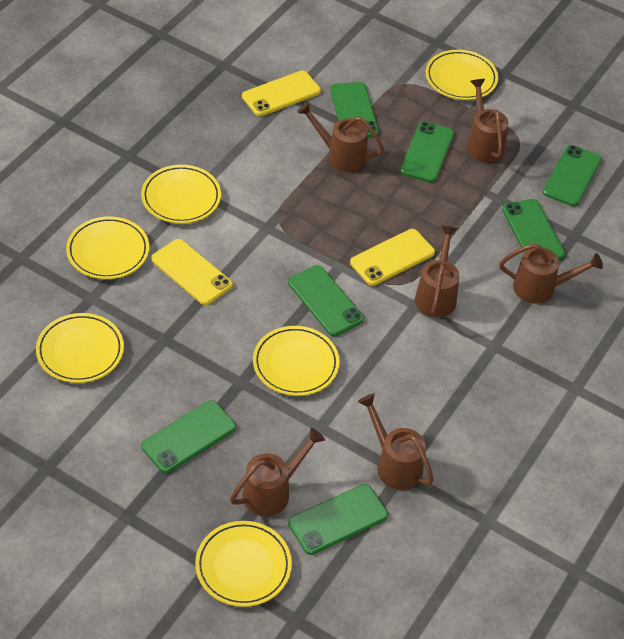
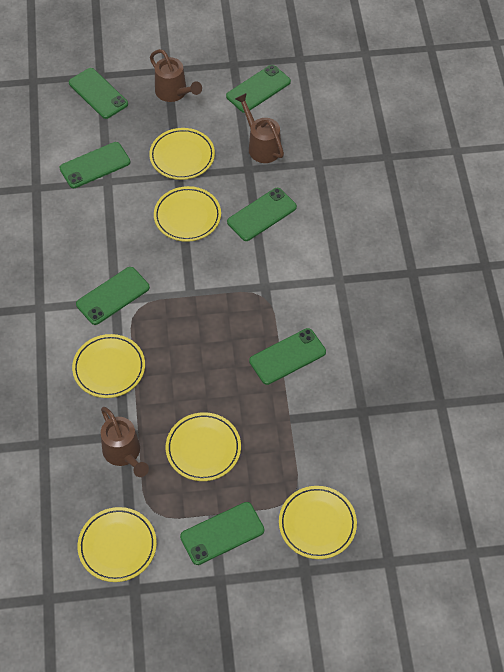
brown watering can: [230,428,325,516] [297,102,384,172] [358,393,434,490] [415,226,459,318] [467,79,508,162] [499,243,603,304] = 6 -> [101,407,149,477] [150,49,202,102] [235,93,284,163] = 3
yellow phone: [151,239,233,305] [242,70,321,116] [350,229,435,286] = 3 -> none = 0

